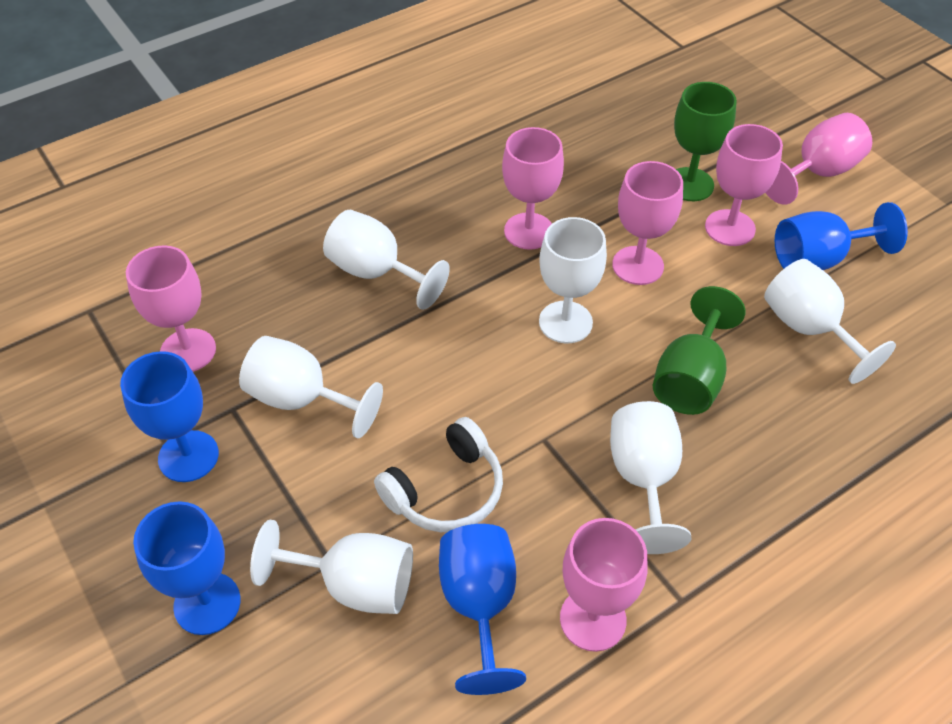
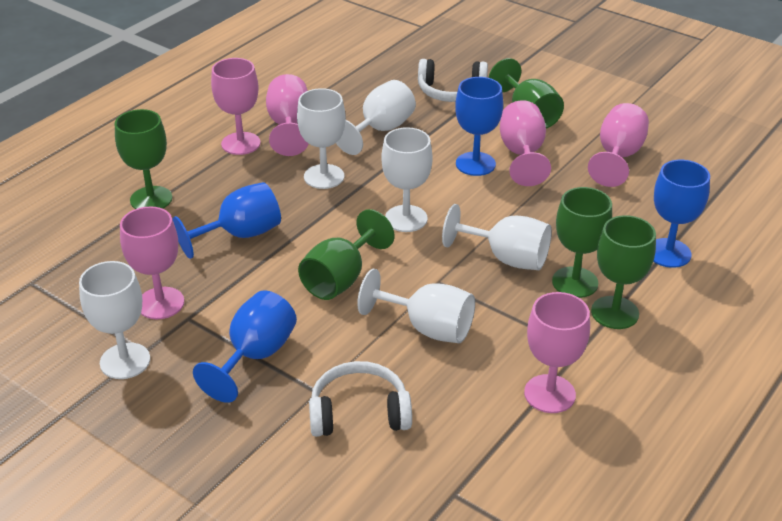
green goblet: [653,286,746,415] [674,82,737,201] = 2 -> [115,109,172,209] [298,209,395,300] [489,58,564,129] [552,187,612,298] [591,215,656,329] = 5
white headphones: [374,417,503,532] = 1 -> [309,361,412,437] [418,59,488,102] = 2

